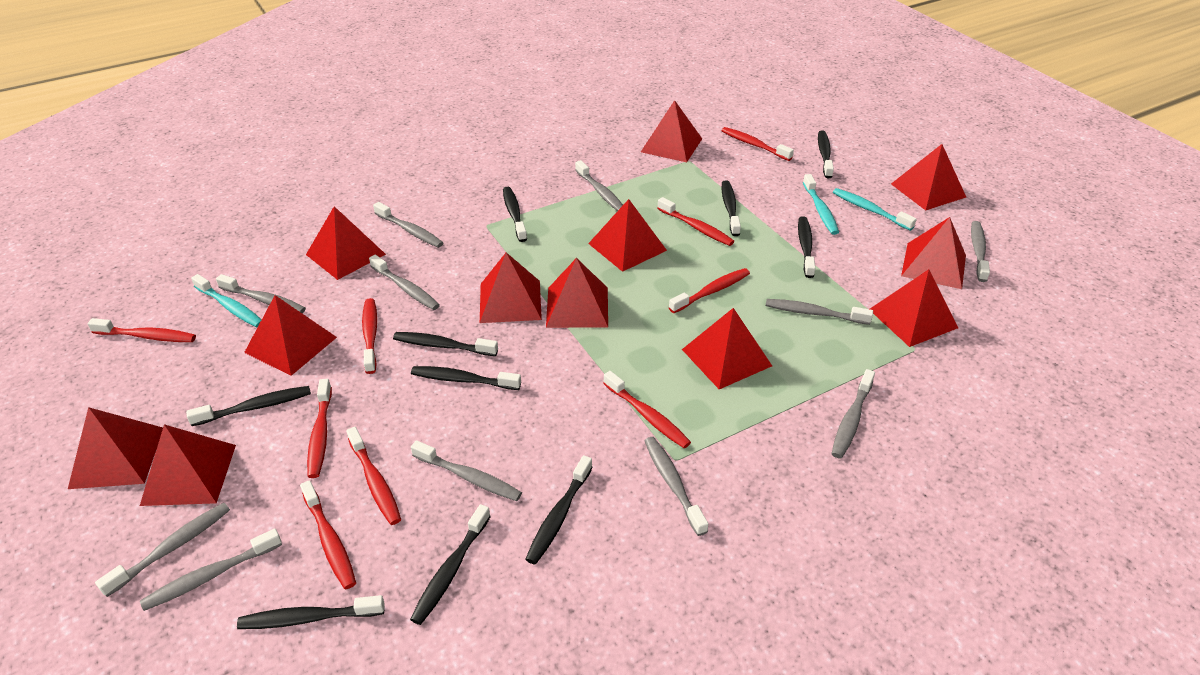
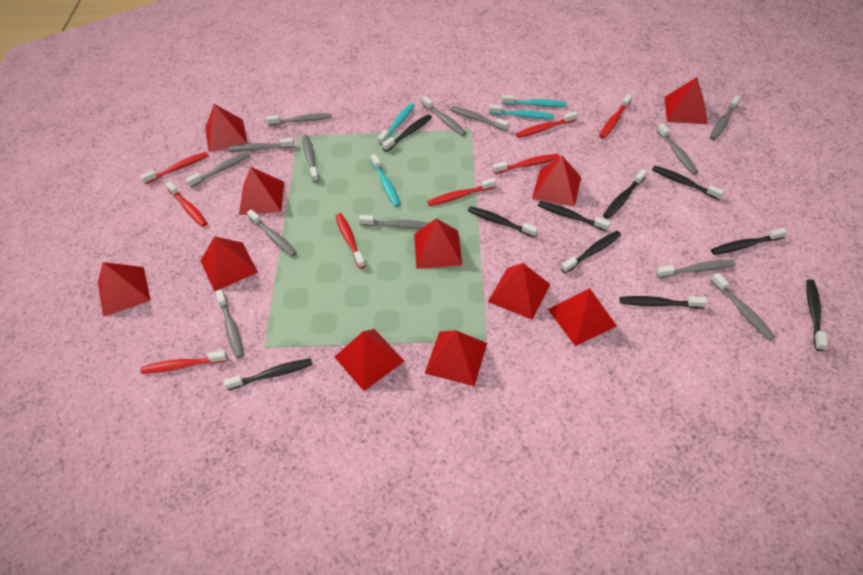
grey toothbrush: [95,503,230,597] [140,528,282,611] [216,274,306,313] [369,255,440,310] [373,202,443,248] [411,440,522,501] [575,160,623,211] [645,437,708,536] [766,299,873,325] [831,369,875,459] [971,221,990,282] = 11 -> [186,152,251,187] [215,289,244,359] [228,138,295,152] [247,209,297,257] [266,113,332,126] [302,135,319,183] [359,215,429,230] [422,96,467,136] [450,106,509,131] [656,260,735,278] [657,123,698,174] [710,96,741,140] [711,273,775,341] = 13
red pyramid: [68,407,163,489] [140,424,236,506] [244,295,337,376] [306,206,386,280] [480,253,542,323] [546,258,608,328] [588,199,667,272] [641,100,702,162] [682,308,772,389] [870,269,958,347] [891,144,966,210] [901,217,966,289] = 12 -> [98,262,151,317] [200,236,258,292] [205,104,248,152] [239,167,284,215] [335,329,404,391] [414,218,462,269] [425,330,487,386] [488,263,551,320] [532,156,581,207] [548,288,617,346] [664,77,708,124] = 11
red toothbrush: [88,318,196,342] [300,480,356,589] [307,379,332,478] [346,427,401,525] [362,298,377,374] [603,371,691,448] [657,197,734,246] [669,268,750,313] [721,127,794,161] = 9 -> [140,152,209,184] [141,350,228,374] [165,181,207,227] [336,213,365,269] [427,178,496,206] [493,154,560,174] [516,111,578,138] [599,94,632,139] = 8
turquoise toothbrush: [191,274,261,327] [803,174,839,235] [833,188,917,231] = 3 -> [371,154,401,207] [378,103,415,145] [489,104,554,119] [502,95,566,107] = 4

